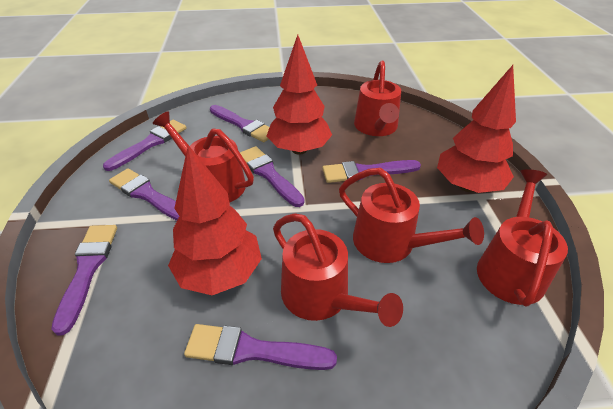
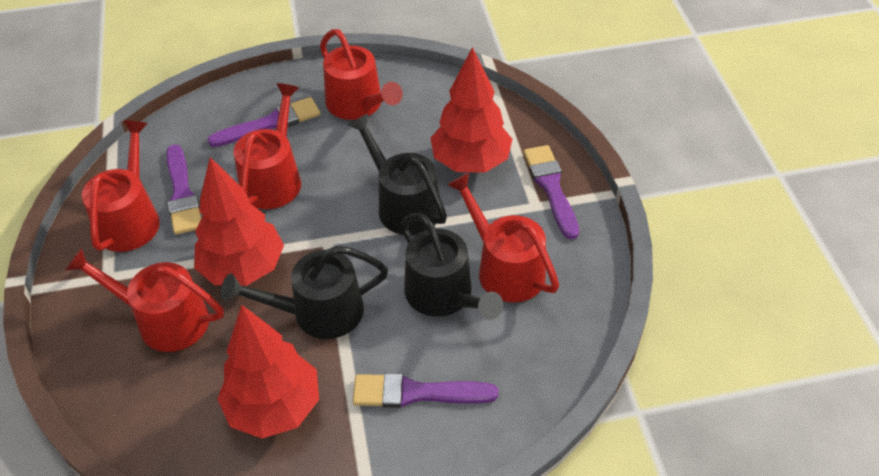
black watering can: none = 0 -> [221,246,388,339] [348,114,447,235] [401,213,503,320] = 3
purple brush: [51,225,117,336] [103,120,187,171] [109,169,179,221] [184,324,337,370] [210,105,269,142] [240,146,305,207] [322,160,421,183] = 7 -> [166,144,201,235] [207,97,320,147] [353,373,498,408] [523,145,579,239] = 4

